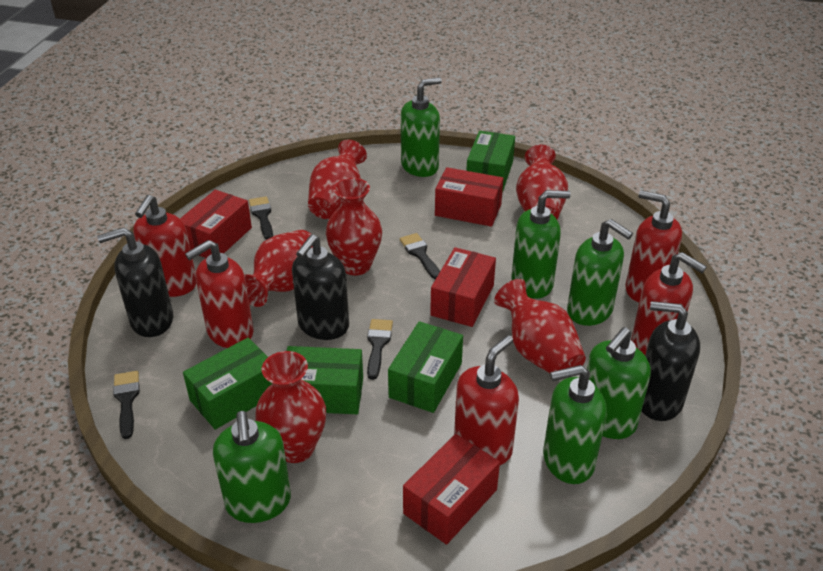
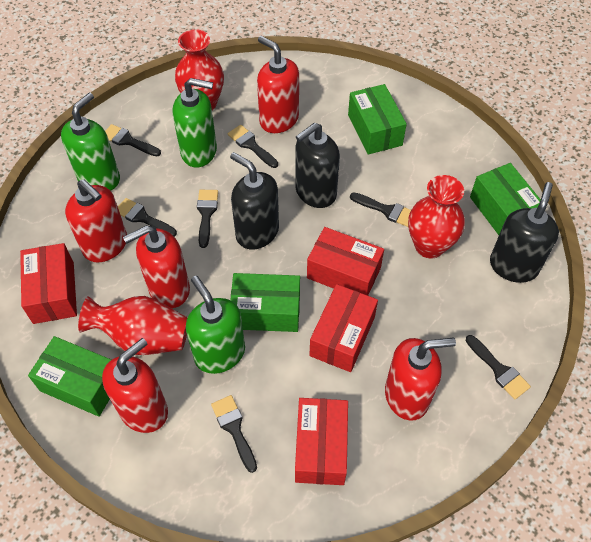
black brush: [113,371,140,439] [249,196,273,240] [367,319,393,380] [400,233,440,280] = 4 -> [105,124,161,156] [118,198,177,237] [197,190,218,248] [211,395,257,473] [228,125,278,168] [350,192,411,227] [466,335,531,399] = 7
green soap dispenser: [213,411,291,523] [401,77,442,177] [512,190,571,299] [543,365,607,484] [567,219,633,326] [587,327,651,439] = 6 -> [61,93,120,191] [173,78,217,167] [186,276,245,374] = 3
red vase: [245,230,313,307] [255,351,326,463] [308,140,367,219] [326,178,382,275] [494,279,586,373] [516,145,568,219] = 6 -> [78,296,188,355] [175,29,224,111] [408,175,465,258] = 3

